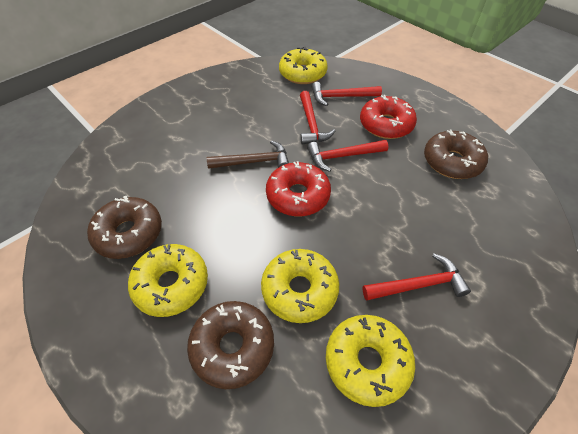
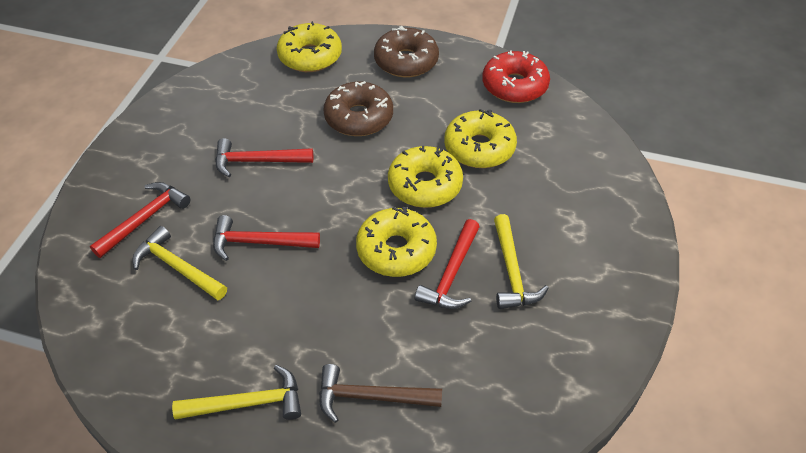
brown donut: [87,196,162,259] [187,301,274,389] [424,130,488,179] = 3 -> [323,81,393,136] [374,26,439,78] = 2
red donut: [266,161,331,216] [360,95,417,139] = 2 -> [482,50,550,103] = 1
yellow hammer: none = 0 -> [132,226,227,300] [172,365,301,420] [494,214,549,309] = 3

